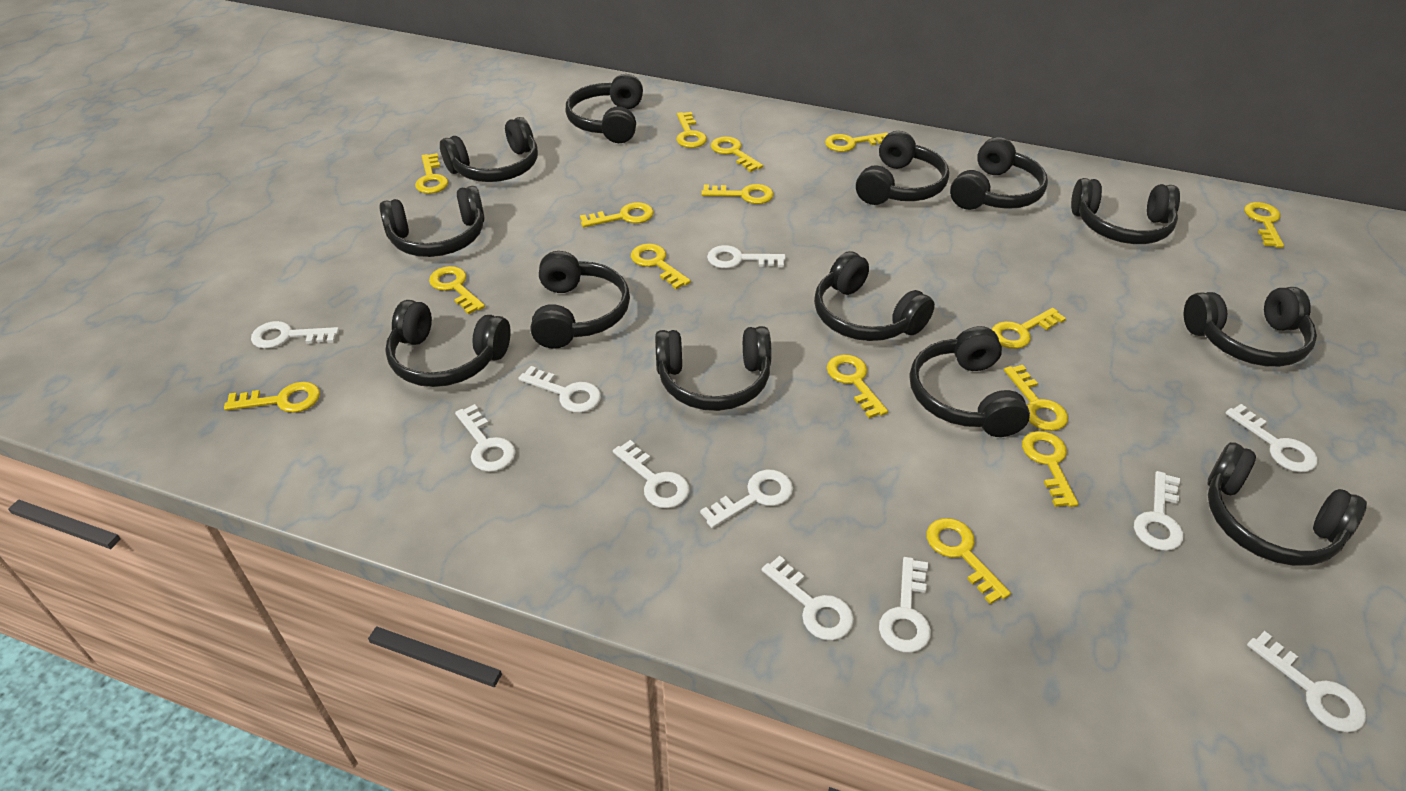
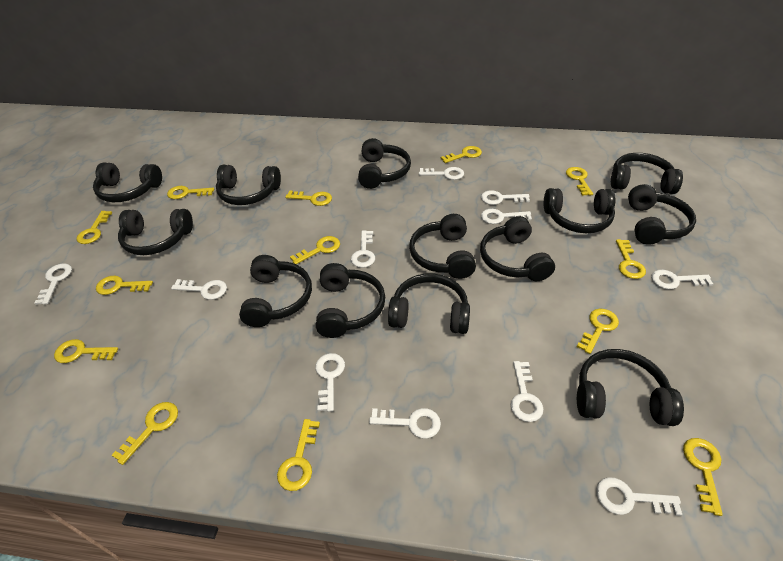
yellow key: [224,382,320,413] [415,153,448,194] [429,266,485,315] [580,202,654,227] [631,243,691,289] [676,112,707,148] [701,184,774,204] [711,136,763,172] [825,133,888,152] [827,354,888,418] [927,518,1011,604] [991,308,1066,349] [1004,365,1068,431] [1022,431,1078,507] [1244,202,1284,248] = 15 -> [54,339,118,363] [77,211,112,244] [96,276,153,295] [112,402,178,465] [167,186,214,199] [277,419,320,491] [285,190,332,206] [290,236,340,264] [441,146,482,163] [566,167,593,196] [577,309,619,354] [616,239,646,279] [683,438,723,516] = 13

